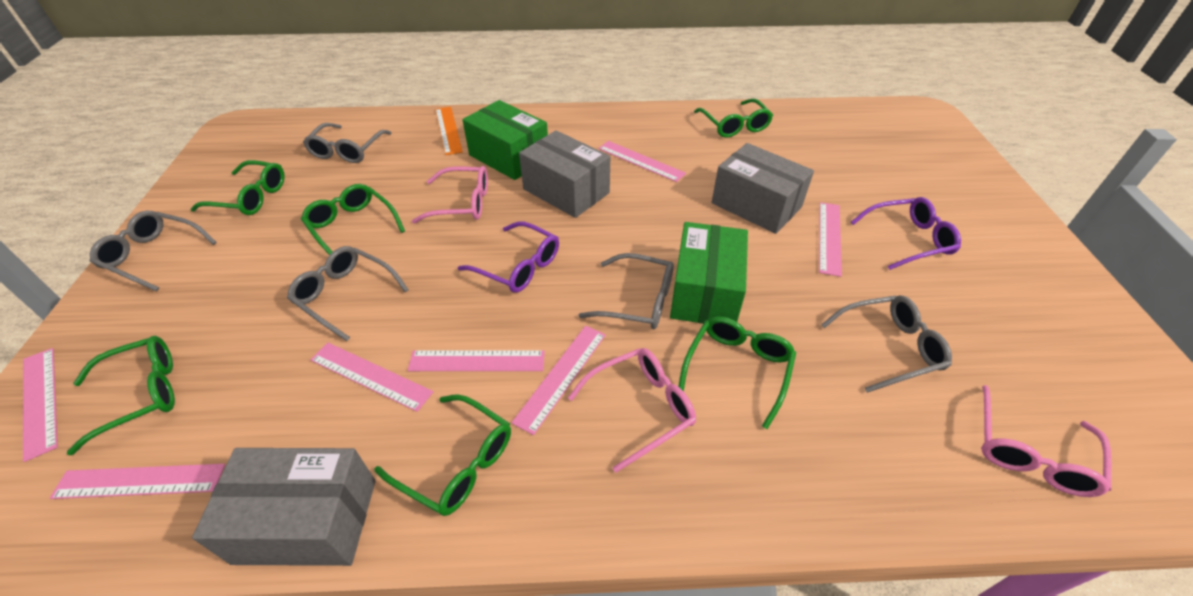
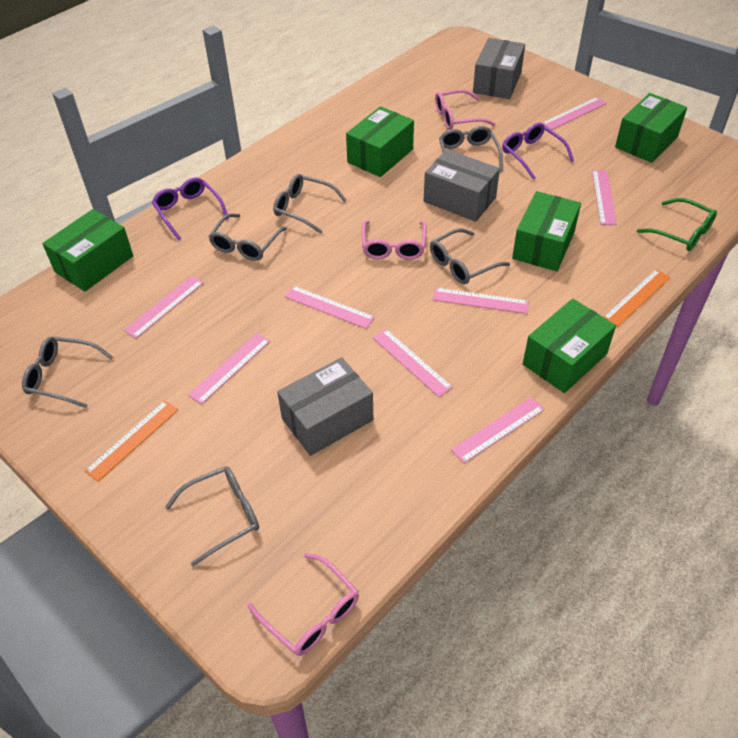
green box: [462,100,548,180] [670,222,748,324] = 2 -> [42,209,133,292] [346,106,414,177] [512,191,581,271] [523,299,616,393] [615,93,687,163] = 5
green glasses: [67,336,175,455] [191,160,285,215] [301,184,405,255] [374,394,511,516] [678,317,796,429] [694,99,773,138] = 6 -> [637,198,717,251] = 1
grey glasses: [89,211,217,291] [287,246,409,341] [303,123,392,163] [579,253,674,329] [821,295,952,393] = 5 -> [22,337,113,408] [165,466,259,566] [208,213,287,261] [273,174,347,234] [430,228,510,284] [439,126,503,172] = 6
orange ruler: [435,107,463,155] = 1 -> [85,401,178,482] [604,269,671,327] = 2
pink ruler: [23,348,58,462] [50,464,225,499] [310,343,433,412] [408,350,545,371] [511,326,606,435] [598,141,686,182] [819,202,842,277] = 7 -> [124,276,204,339] [188,333,270,404] [284,286,375,329] [373,329,453,397] [433,288,529,314] [451,397,545,463] [542,97,607,130] [592,170,617,225] = 8

